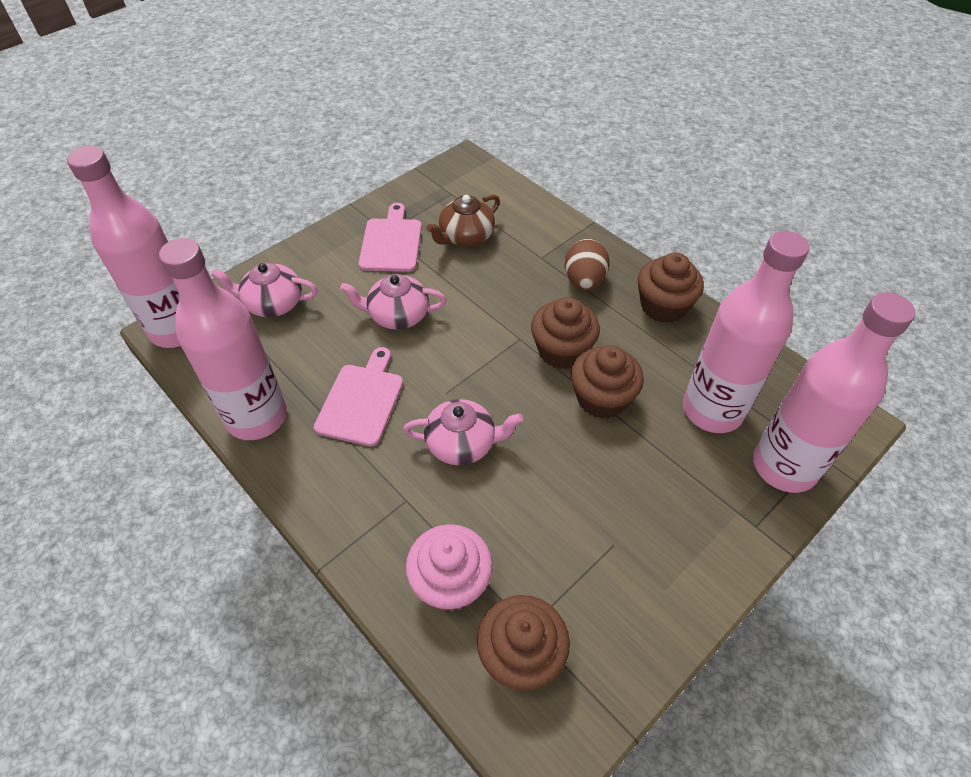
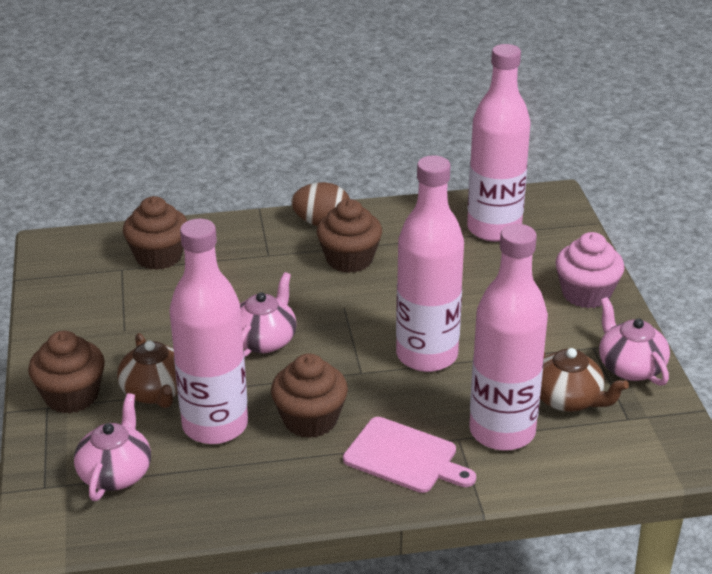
brown teapot: [426,194,500,246] = 1 -> [117,333,178,408] [540,348,629,412] = 2
pink cutting board: [314,347,403,446] [359,203,422,272] = 2 -> [343,417,476,493] = 1

